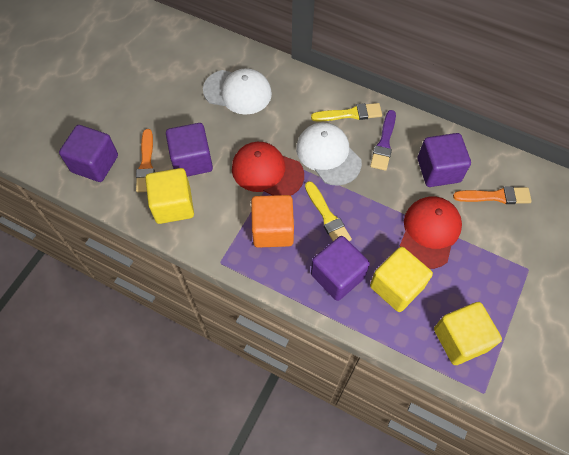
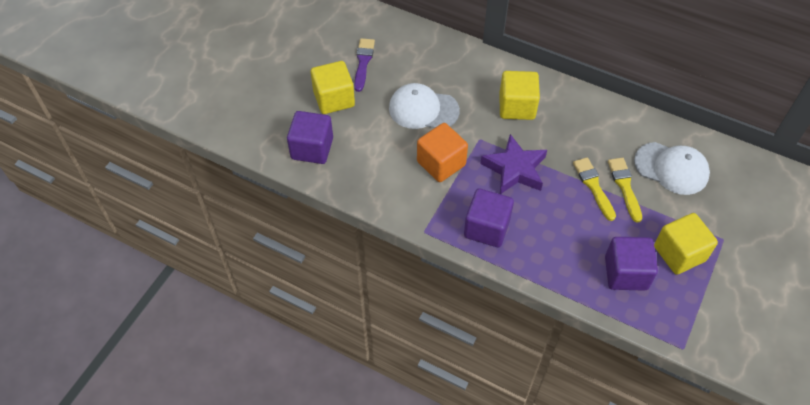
orange brush: [136,129,155,192] [453,186,532,204] = 2 -> none = 0
purple cube: [59,125,118,182] [166,123,213,177] [311,236,370,301] [418,133,471,187] = 4 -> [287,111,333,164] [464,189,514,247] [605,237,658,291] = 3
purple star: none = 0 -> [480,134,547,194] = 1
red cap: [232,142,304,196] [399,196,462,269] = 2 -> none = 0

